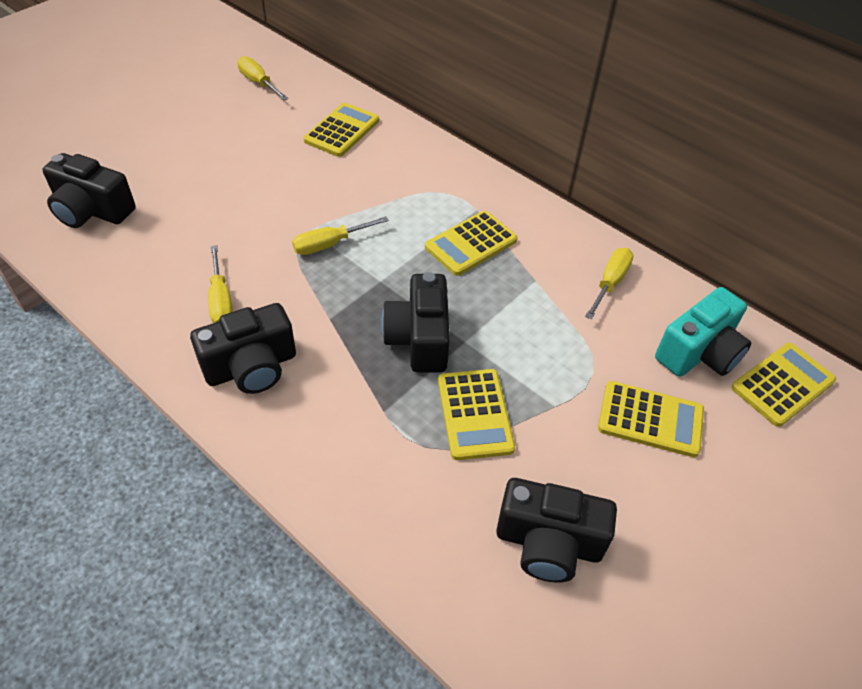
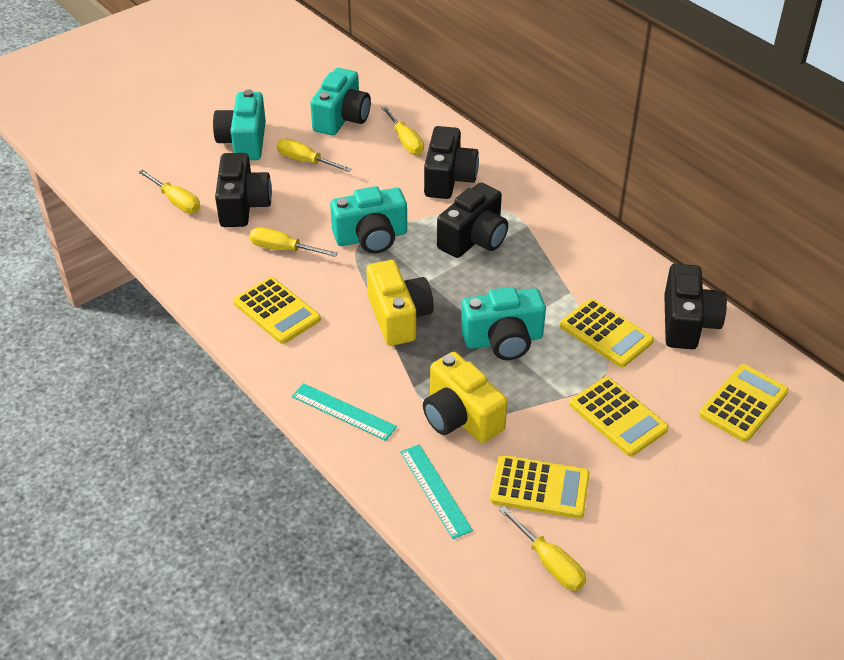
turquoise camera: [655,287,751,377] = 1 -> [213,89,266,160] [310,68,371,135] [330,186,407,254] [461,287,546,360] = 4
turquoise ruler: none = 0 -> [292,383,397,441] [400,444,473,539] = 2
yellow camera: none = 0 -> [366,260,434,346] [423,352,507,443] = 2
yellow screwdriver: [208,245,233,323] [237,56,289,100] [292,216,389,255] [585,248,634,319] = 4 -> [138,170,201,214] [249,227,338,257] [277,139,352,172] [381,106,424,155] [499,506,586,591] = 5

